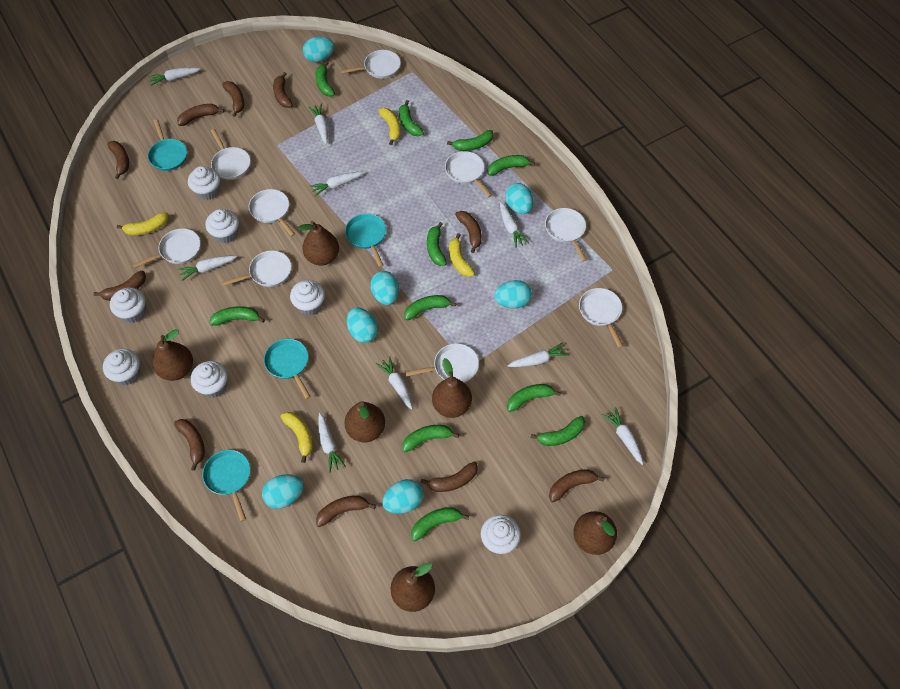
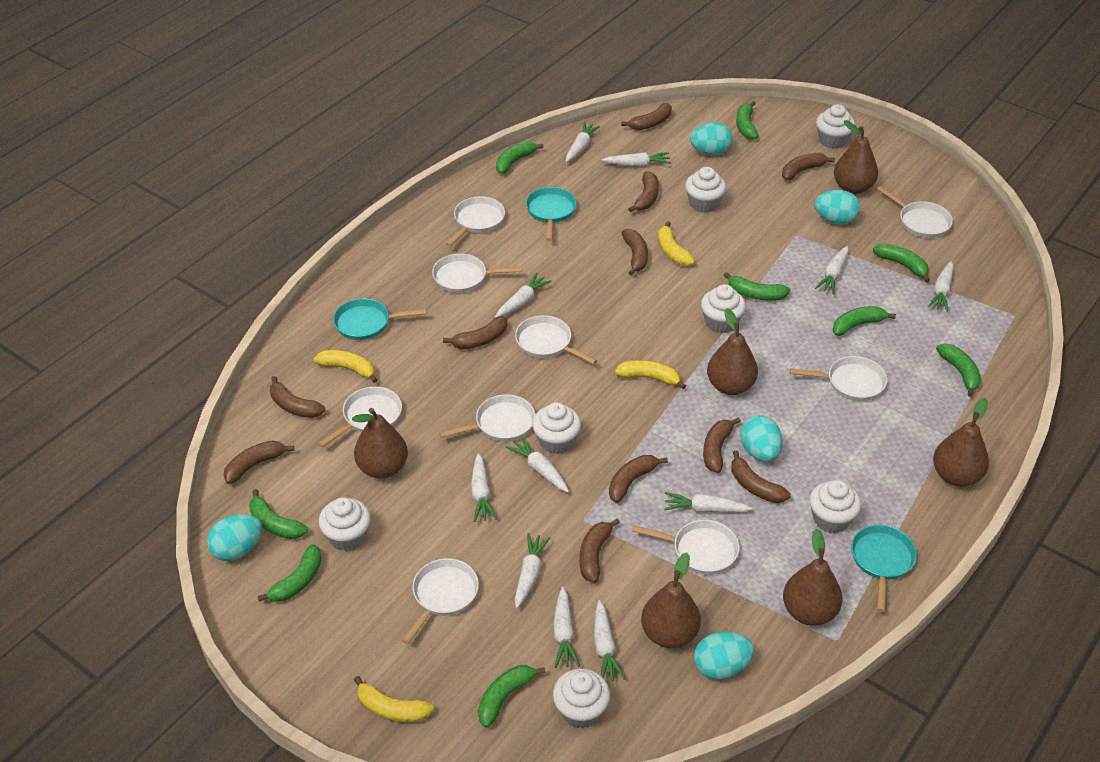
brown banana: [93,271,146,301] [107,141,129,179] [174,419,205,471] [177,104,224,126] [222,81,244,117] [273,72,293,108] [316,496,376,527] [421,461,478,492] [455,211,482,253] [549,469,605,502] = 10 -> [224,441,294,484] [270,376,326,418] [443,316,508,349] [580,519,620,583] [609,455,668,503] [621,103,672,130] [621,229,648,276] [628,171,659,212] [703,417,741,473] [731,450,791,503] [782,153,835,180] = 11
green banana: [209,306,265,326] [315,61,335,96] [399,100,424,136] [402,425,459,452] [404,295,457,321] [411,507,469,541] [427,222,447,266] [447,130,494,151] [488,155,535,176] [507,384,561,412] [531,416,585,446] = 11 -> [249,489,308,539] [258,544,322,602] [478,665,546,728] [496,141,543,174] [724,272,790,301] [736,101,758,140] [832,306,896,336] [873,243,930,282] [936,343,981,397] = 9
turquoise egg: [262,474,304,509] [303,37,334,62] [347,307,378,343] [370,271,399,305] [382,479,423,514] [494,280,532,309] [505,183,533,214] = 7 -> [207,514,262,561] [690,123,733,155] [694,632,754,680] [740,415,783,462] [815,190,860,224] = 5
turquoise pan: [148,119,187,171] [202,450,250,522] [264,339,311,399] [345,214,386,267] = 4 -> [333,298,426,340] [526,187,577,241] [851,525,917,612] = 3
white carrot: [148,68,201,86] [178,255,237,281] [308,104,328,144] [309,172,364,196] [318,413,346,473] [376,356,413,410] [500,202,529,248] [508,342,569,367] [602,407,643,465] = 9 -> [471,453,497,522] [495,273,552,318] [506,436,569,492] [515,533,550,609] [553,587,580,668] [566,122,600,162] [594,600,625,681] [602,152,671,167] [664,492,753,512] [815,246,848,294] [928,261,954,312] = 11

